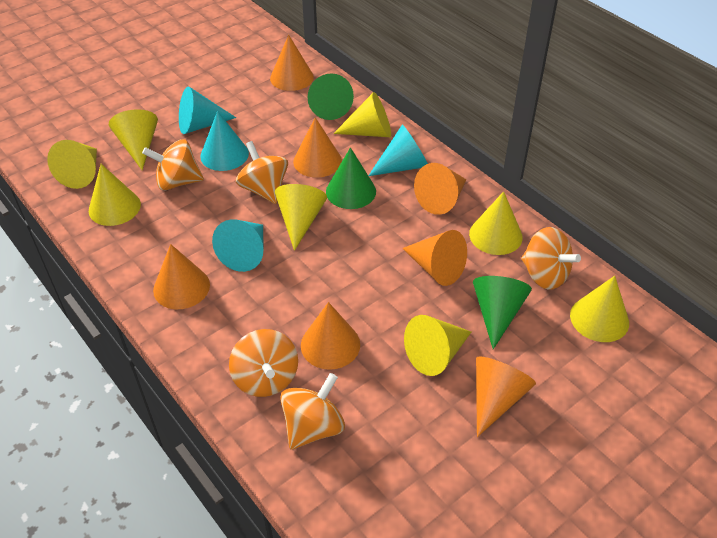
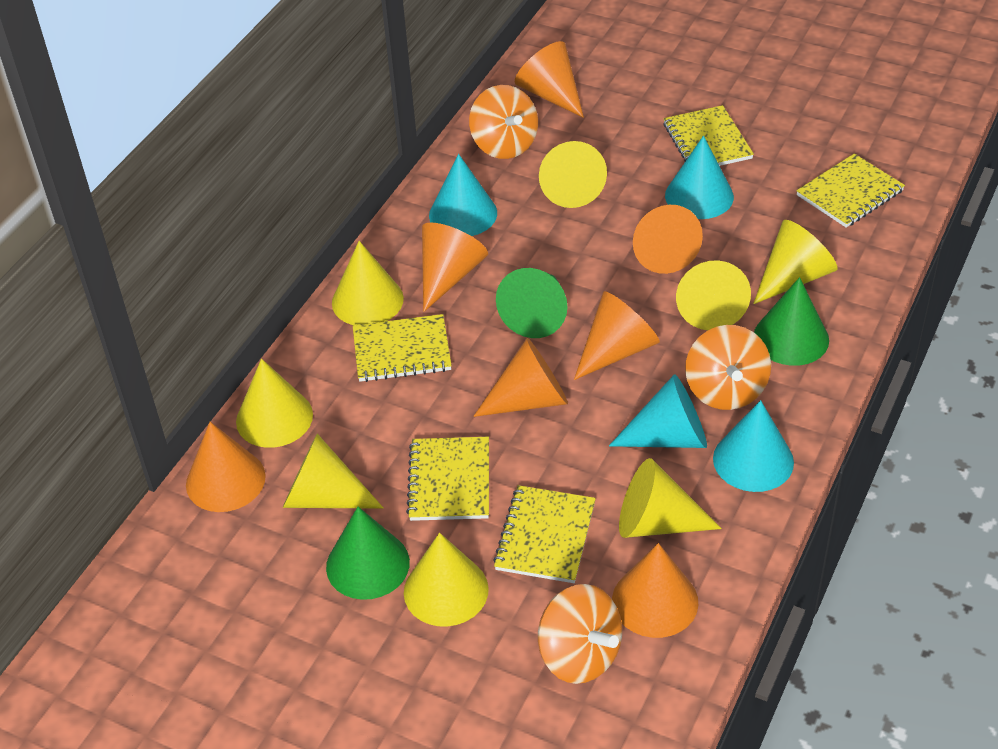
orange spinning top: [142,139,204,191] [229,329,298,397] [236,141,288,204] [280,373,345,450] [521,227,581,290] = 5 -> [469,85,538,159] [538,584,622,684] [685,325,771,410] = 3
yellow notebook: none = 0 -> [353,314,452,382] [406,437,489,521] [493,485,596,583] [663,105,754,166] [796,154,905,228] = 5

